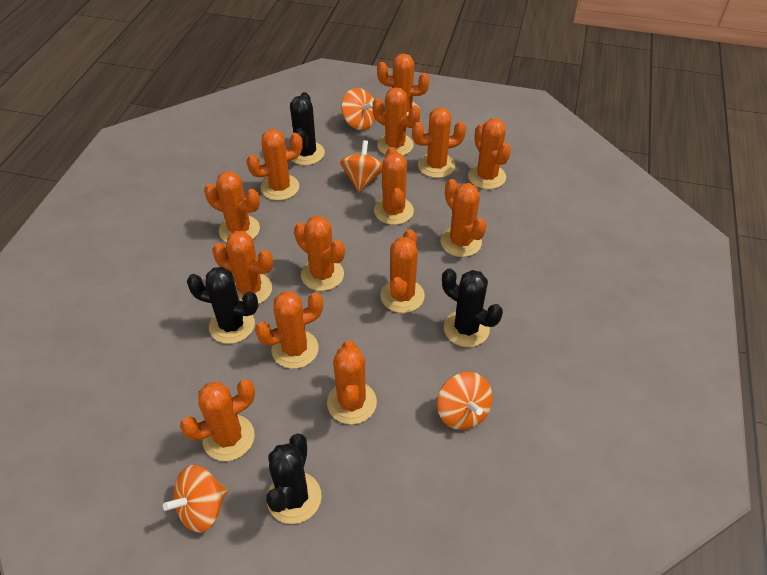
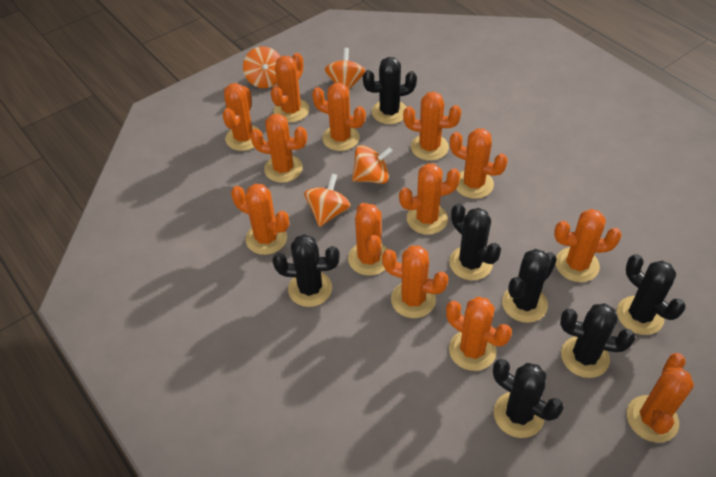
black cactus: [187,267,258,344] [266,433,322,524] [290,92,325,165] [442,268,503,347] = 4 -> [272,234,340,307] [363,57,417,124] [449,203,501,280] [493,359,564,438] [502,249,557,323] [560,303,635,378] [617,254,685,335] = 7
orange cactus: [180,380,255,461] [204,171,260,242] [212,231,273,304] [246,129,303,201] [255,291,323,369] [294,216,345,291] [327,340,377,425] [372,87,420,156] [374,147,414,225] [377,54,429,116] [380,229,425,313] [412,108,466,178] [440,179,487,257] [468,119,511,189] = 14 -> [223,83,261,151] [231,184,289,255] [250,113,307,183] [270,53,309,122] [312,83,366,151] [348,203,387,276] [382,245,449,318] [399,163,460,235] [403,92,461,161] [446,297,512,371] [450,128,508,199] [554,209,622,282] [627,353,694,443] = 13

